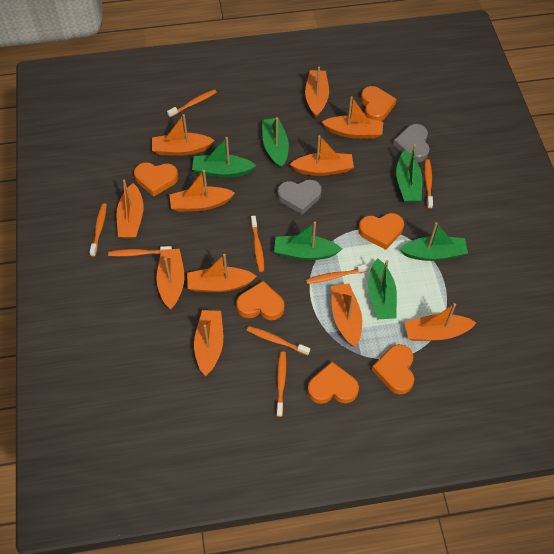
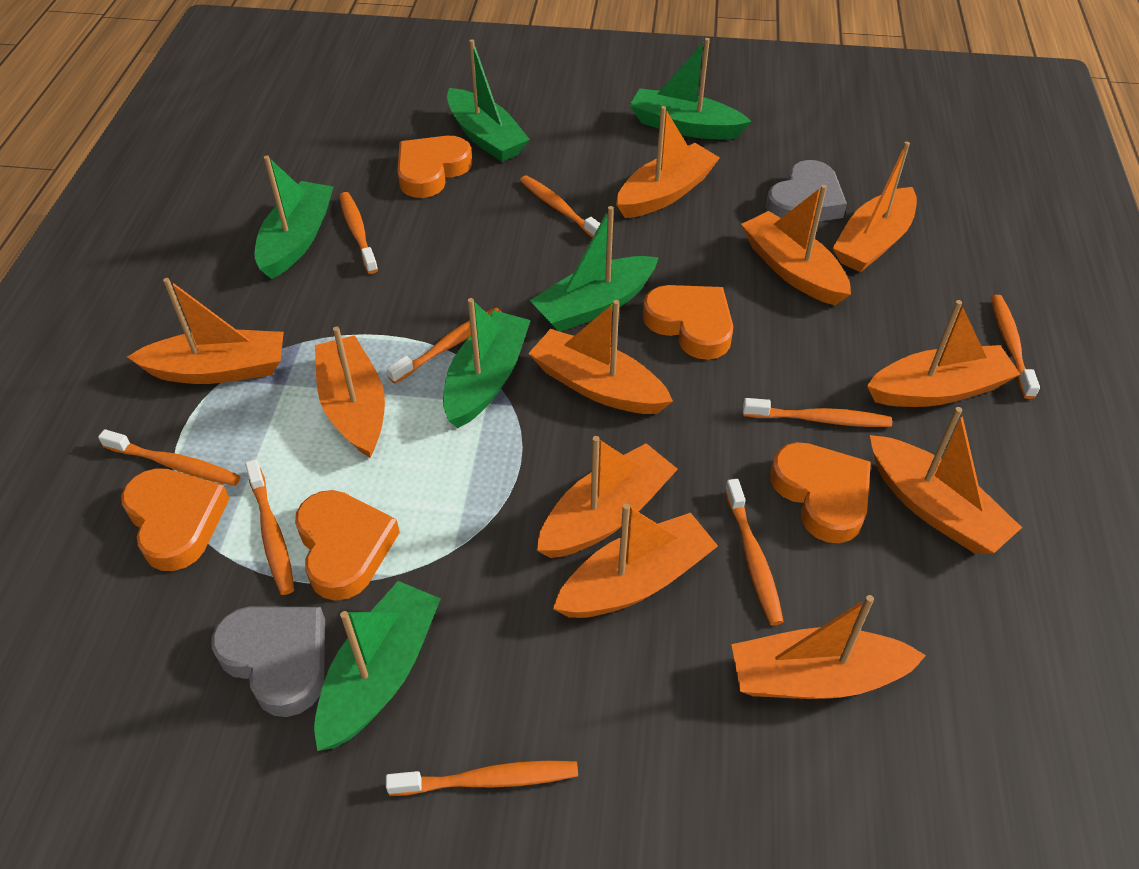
orange heart: [134,162,178,197] [236,281,285,320] [307,362,359,404] [358,213,404,250] [361,86,397,121] [372,344,414,394] = 6 -> [121,468,230,571] [295,490,400,601] [397,136,472,198] [643,285,733,360] [770,442,871,543] = 5
orange toothbrush: [90,203,107,257] [108,246,172,256] [167,89,217,117] [247,326,310,355] [251,216,264,272] [276,351,286,417] [306,264,369,284] [424,159,433,209] = 8 -> [98,429,240,486] [245,459,294,595] [339,192,378,274] [386,761,578,796] [387,308,501,384] [520,175,600,238] [725,479,784,625] [743,398,892,427] [991,295,1040,399] = 9

